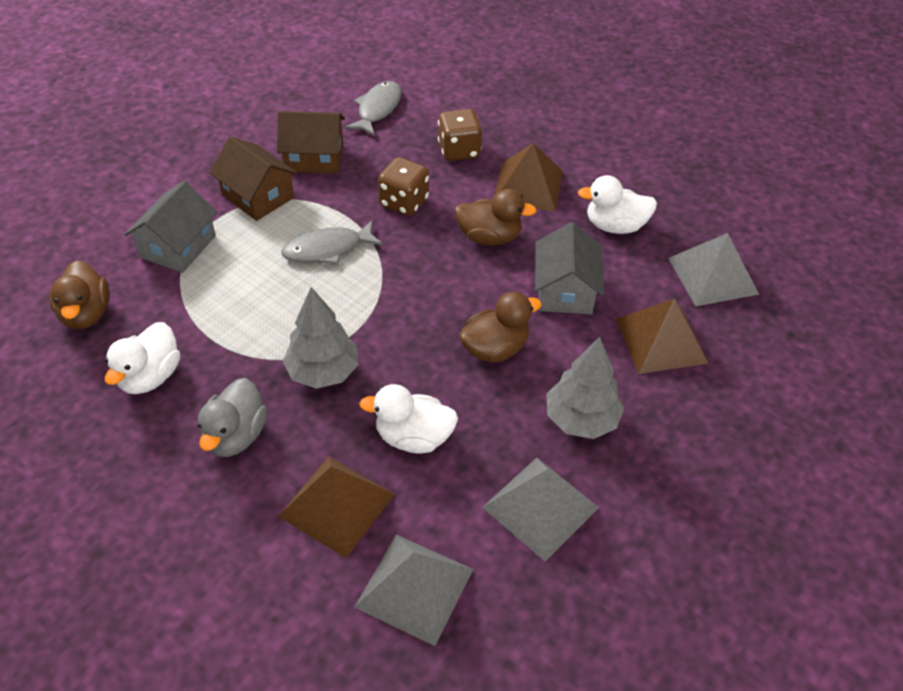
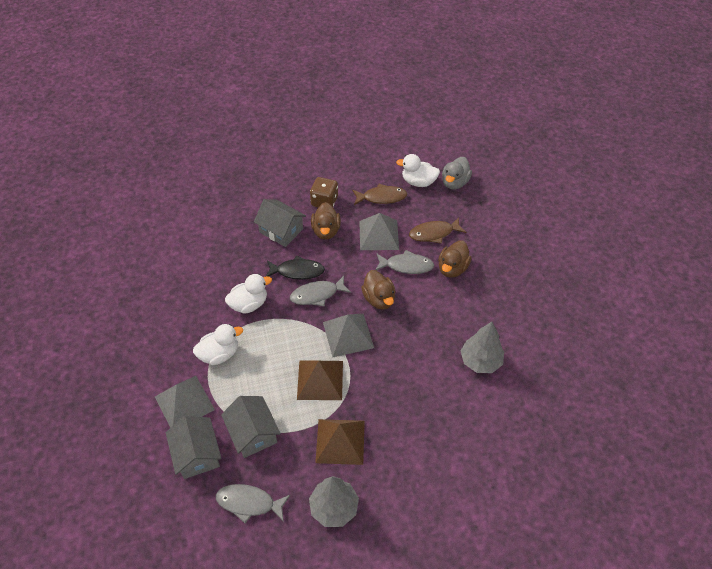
black fish: none = 0 -> [265,255,325,280] = 1
brown dice: [378,157,429,216] [438,109,482,161] = 2 -> [310,177,338,207] = 1
brown fish: none = 0 -> [352,184,408,205] [409,217,466,244] = 2
brown house: [209,136,298,221] [277,111,345,174] = 2 -> none = 0
brown pyramid: [278,456,395,558] [494,143,563,212] [616,299,709,374] = 3 -> [297,361,343,400] [315,419,365,465] = 2
grey fish: [281,220,383,265] [345,81,402,136] = 2 -> [216,484,290,523] [290,276,351,306] [376,250,435,274] = 3
grey house: [124,181,218,273] [535,222,604,314] = 2 -> [166,416,222,479] [221,396,281,458] [254,199,306,247] = 3

